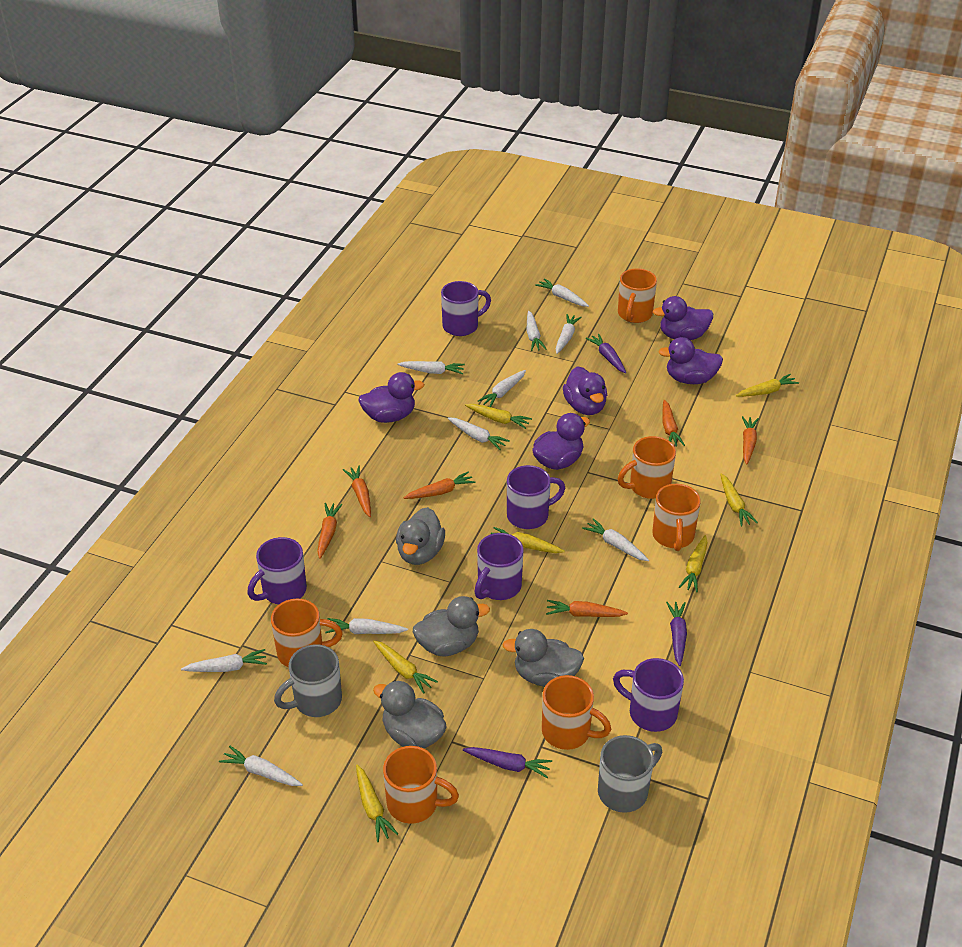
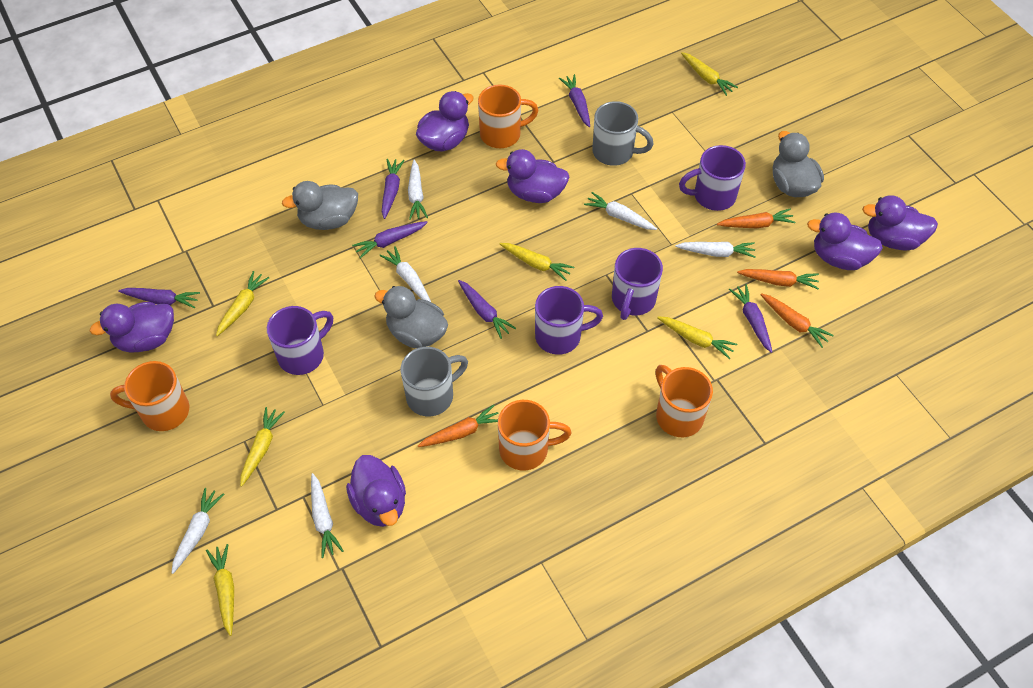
grey duck: [373,680,447,748] [396,507,445,565] [413,596,490,656] [502,629,584,687] = 4 -> [282,181,358,230] [374,286,448,349] [773,131,824,197] = 3
orange carrot: [317,503,342,559] [343,466,371,517] [404,471,475,499] [546,600,628,617] [662,400,685,446] [742,416,759,465] = 6 -> [418,405,499,447] [717,208,796,228] [737,269,819,289] [760,293,834,348] = 4
orange mug: [271,599,343,668] [383,746,459,824] [542,675,611,750] [618,268,657,323] [618,436,676,499] [652,484,701,551] = 6 -> [110,361,189,431] [478,85,539,148] [498,400,571,471] [655,365,713,437] = 4
purple carrot: [463,747,552,778] [586,334,626,373] [666,602,687,666] = 3 -> [118,288,200,308] [352,221,428,258] [382,159,405,219] [458,280,516,339] [559,74,590,127] [729,284,772,353] = 6
purple duck: [358,372,424,423] [532,413,590,470] [563,366,607,415] [653,296,713,340] [658,337,723,384] = 5 -> [89,302,174,353] [346,455,406,527] [416,91,474,152] [496,149,570,203] [807,212,883,270] [862,195,938,251] = 6
purple mug: [247,537,307,604] [441,281,491,336] [474,533,523,600] [507,465,565,529] [613,658,684,732] = 5 -> [267,306,333,375] [535,286,603,355] [612,248,663,320] [679,145,746,211] = 4
white carrot: [181,649,267,672] [219,746,303,786] [325,618,408,634] [397,361,465,374] [448,417,510,450] [478,370,526,407] [527,311,547,351] [535,278,589,307] [556,314,581,354] [582,518,649,561] = 10 -> [172,488,224,574] [311,473,343,558] [379,246,431,302] [408,160,428,220] [584,192,657,230] [675,242,756,258] = 6
yellow carrot: [356,765,398,842] [373,640,438,694] [465,404,532,429] [491,527,565,553] [679,535,708,592] [720,474,758,526] [736,374,799,397] = 7 -> [206,544,234,636] [216,271,269,336] [240,407,285,487] [500,243,574,281] [657,316,737,359] [681,52,738,96] = 6

